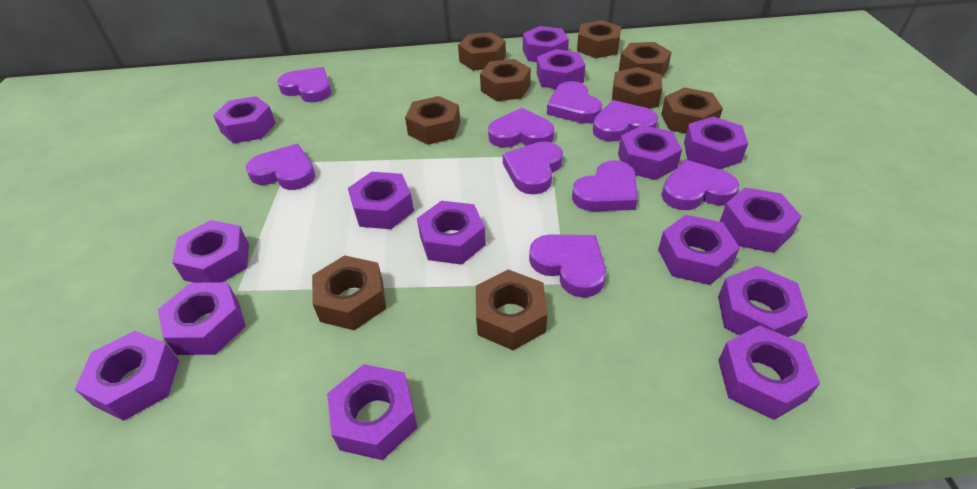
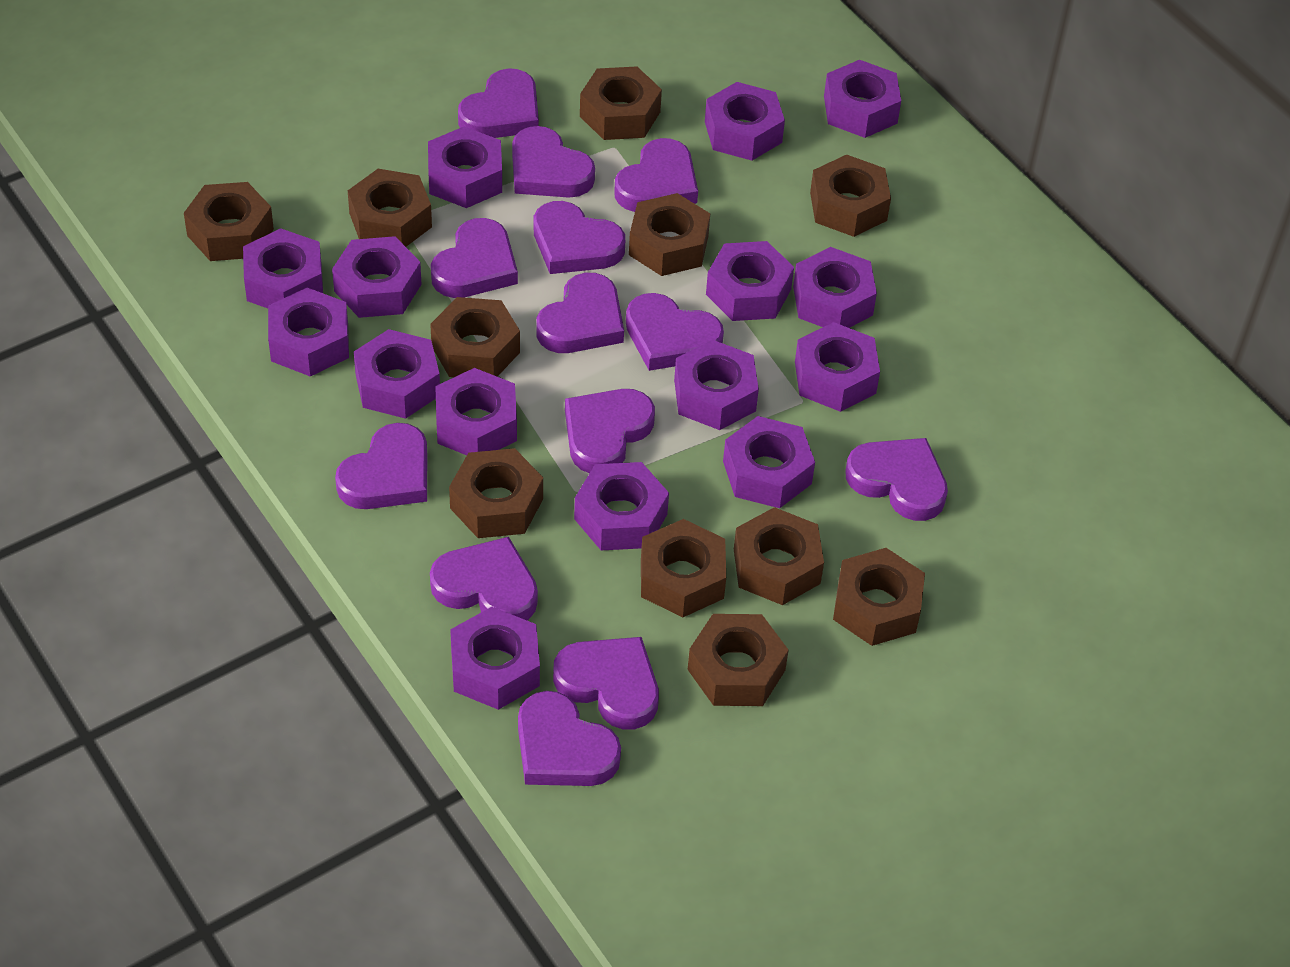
brown nut: [312,255,386,331] [405,96,460,145] [458,32,506,71] [476,269,547,350] [480,59,531,101] [577,20,621,58] [612,67,662,109] [619,42,672,77] [661,87,723,134] = 9 -> [184,182,274,261] [348,169,432,247] [430,297,520,377] [449,448,543,538] [580,66,662,140] [629,193,710,276] [641,519,726,617] [688,614,789,706] [734,507,824,605] [810,155,891,237] [833,548,925,646] = 11
purple heart: [246,144,315,190] [277,67,332,102] [488,108,554,148] [503,141,563,194] [529,234,606,298] [547,81,602,123] [572,160,637,211] [593,100,658,142] [662,160,739,210] = 9 -> [335,423,427,509] [430,537,538,620] [431,218,518,298] [458,68,539,138] [512,126,595,198] [518,691,621,786] [534,201,625,274] [536,273,624,353] [553,637,659,730] [565,389,655,473] [614,138,698,212] [626,293,724,371] [845,438,948,521] = 13

